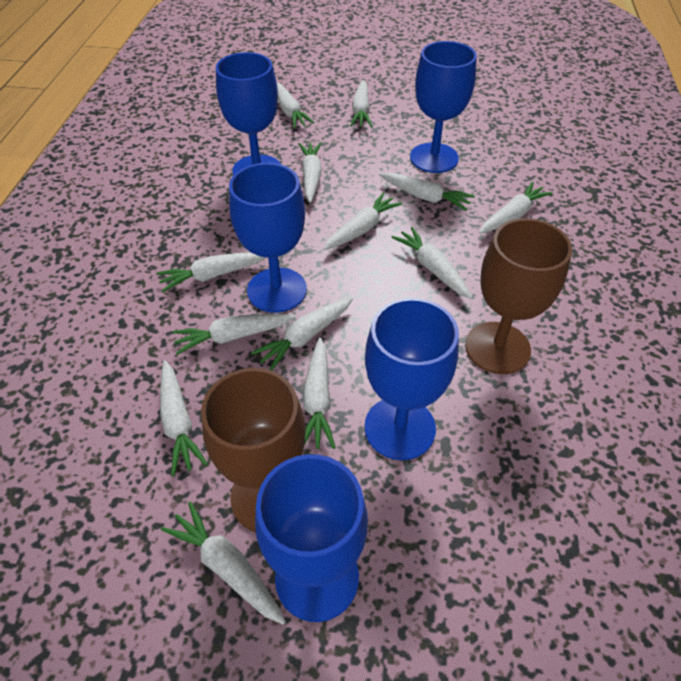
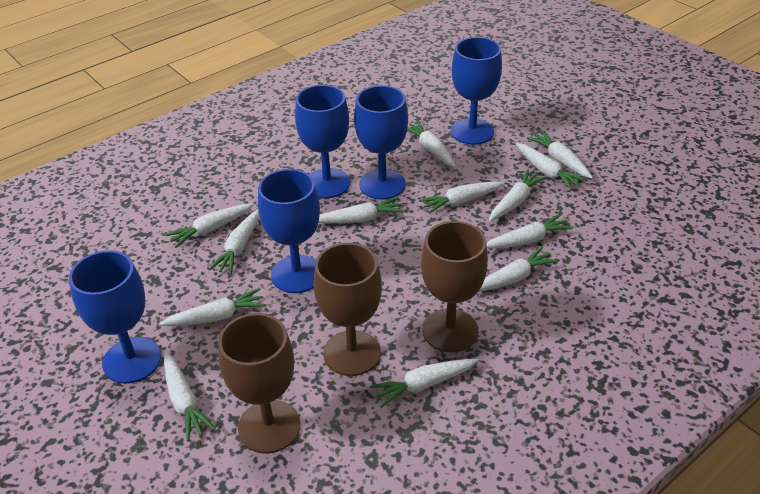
brown goblet: [201,368,306,532] [465,218,572,374] = 2 -> [218,313,300,453] [314,243,382,376] [421,221,488,352] = 3

